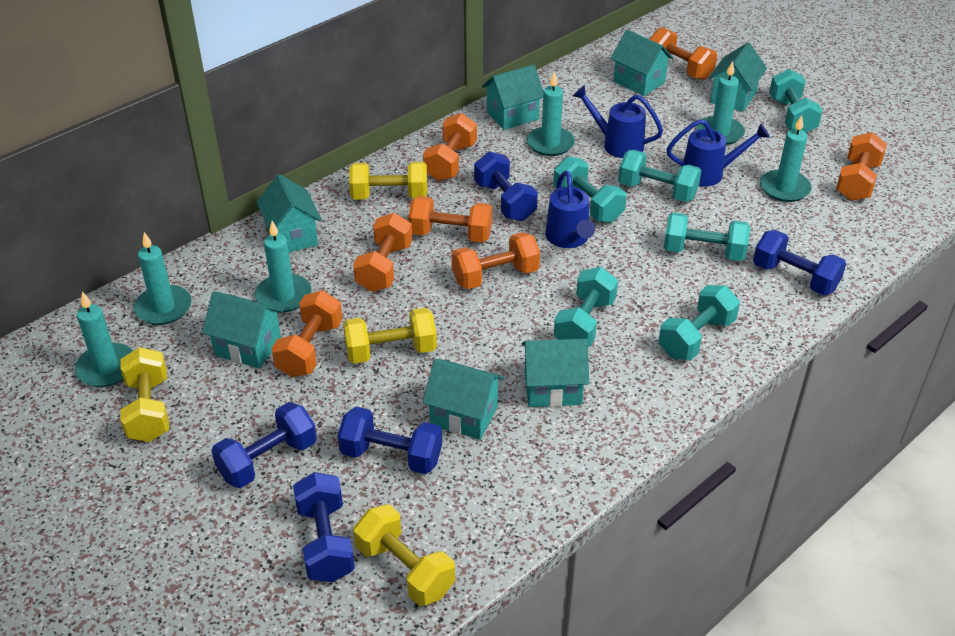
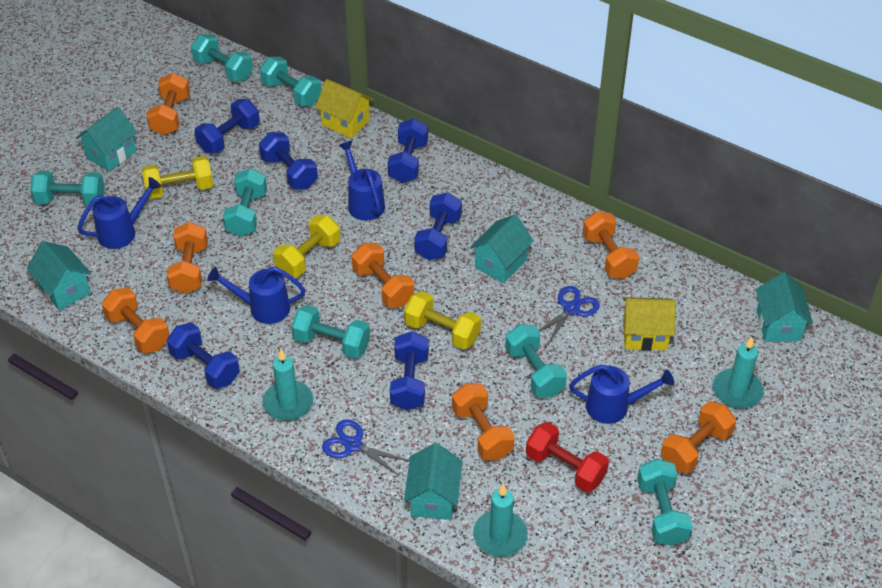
blue dumbbell: [212,402,317,488] [293,472,355,582] [338,407,442,474] [474,151,538,221] [753,230,846,295] = 5 -> [167,323,240,389] [195,99,260,154] [259,132,318,190] [388,118,428,183] [390,331,429,410] [414,192,462,260] = 6
blue scissors: none = 0 -> [322,419,410,475] [539,286,600,346] = 2
blue watering can: [545,171,595,248] [573,85,663,158] [667,119,770,187] = 3 -> [77,177,161,249] [207,267,305,324] [338,141,385,221] [569,364,674,424] = 4
red dumbbell: none = 0 -> [526,422,609,493] = 1
turquoise candle: [75,292,133,387] [134,232,192,325] [255,221,312,313] [527,71,575,156] [697,61,745,145] [760,115,812,202] = 6 -> [263,349,313,421] [473,484,528,557] [713,337,763,409] = 3
turquoise dumbbell: [553,156,627,223] [554,267,618,347] [618,150,701,202] [658,285,740,360] [664,212,750,261] [769,69,823,133] = 6 -> [30,171,105,206] [191,34,253,82] [223,168,267,236] [260,56,321,106] [291,305,370,359] [505,324,567,397] [637,459,693,546] = 7
turquoise house: [202,291,283,369] [257,174,322,252] [423,359,504,440] [482,65,544,130] [522,339,589,407] [610,30,673,96] [708,42,767,112] = 7 -> [27,241,91,311] [76,107,137,172] [404,443,462,520] [470,214,534,283] [756,272,813,342] = 5
yellow dumbbell: [120,347,169,442] [343,308,437,364] [349,162,427,200] [354,504,455,606] = 4 -> [142,156,213,199] [273,215,340,277] [404,291,481,350] = 3
yellow house: none = 0 -> [315,79,374,138] [623,297,676,351] = 2

